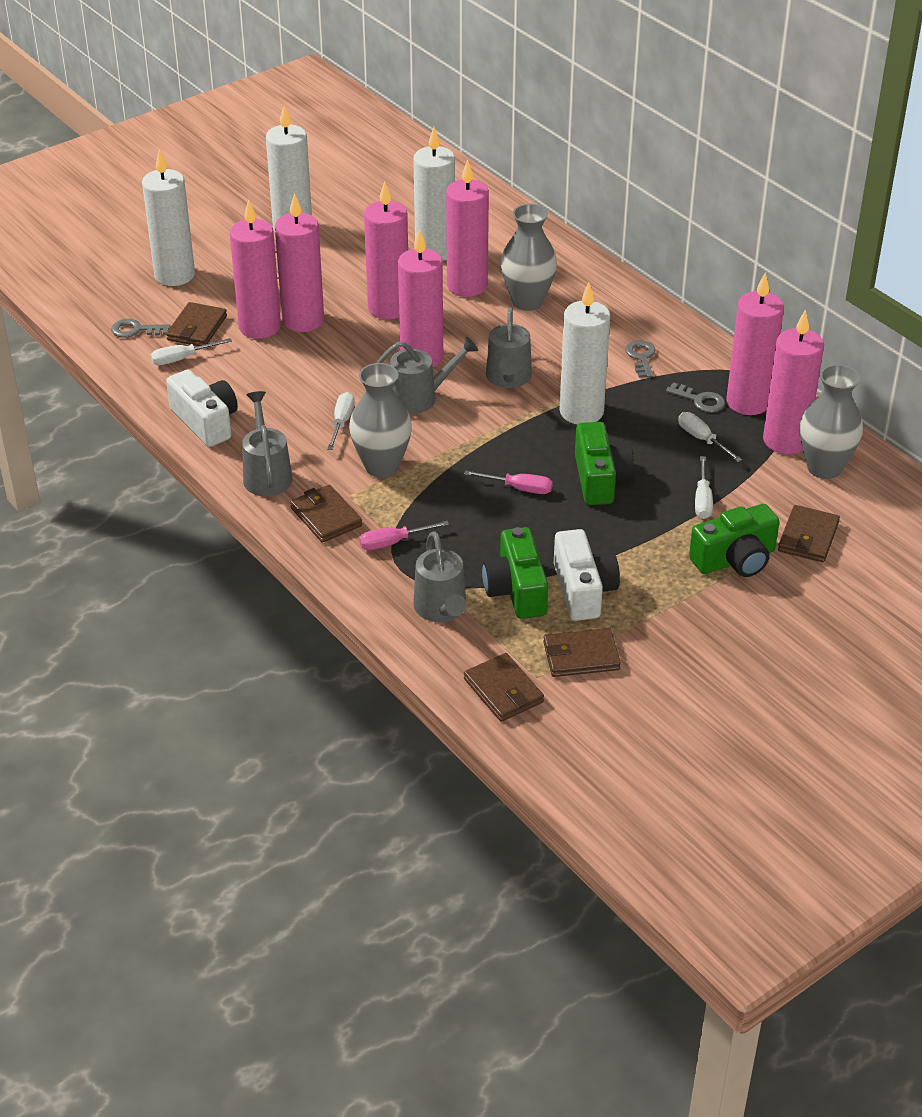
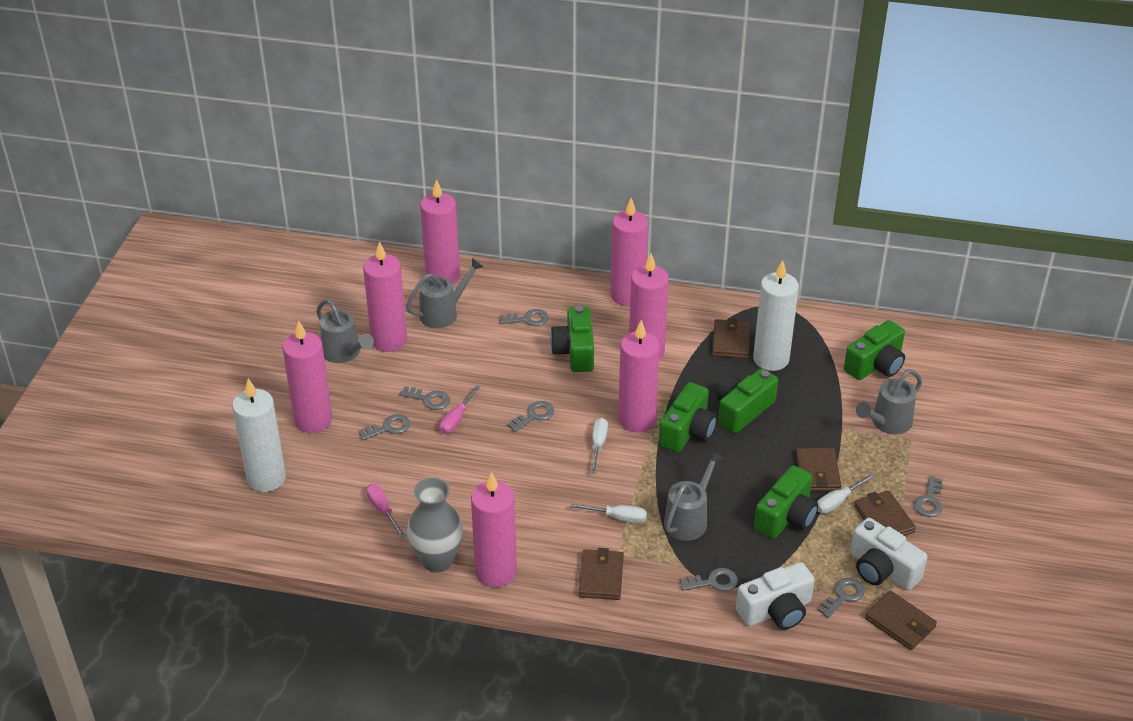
green camera: [482,527,548,619] [575,422,634,505] [689,504,779,577] = 3 -> [550,306,594,372] [659,382,717,452] [717,368,778,434] [754,465,818,539] [844,320,905,380] = 5
grey key: [111,319,170,338] [625,340,655,378] [666,382,725,413] = 3 -> [358,414,410,440] [399,386,450,410] [500,309,549,326] [507,401,554,432] [680,568,738,592] [817,578,865,618] [914,476,943,517] = 7
grey vase: [349,363,412,478] [501,204,557,311] [800,364,863,479] = 3 -> [407,478,463,573] = 1
white candle: [142,150,195,286] [266,105,312,232] [413,127,455,261] [560,282,610,425] = 4 -> [232,378,286,492] [753,260,799,371] = 2
white screwdriver: [151,338,232,365] [327,392,355,450] [678,412,742,462] [695,456,713,519] = 4 -> [570,503,647,523] [591,418,608,474] [817,473,875,513] = 3

